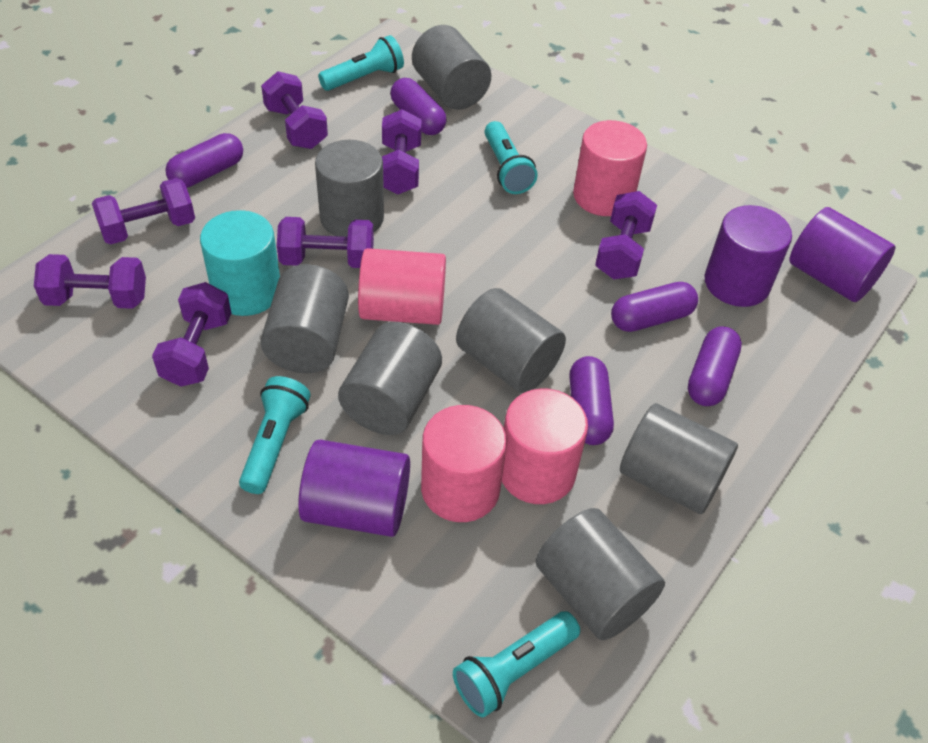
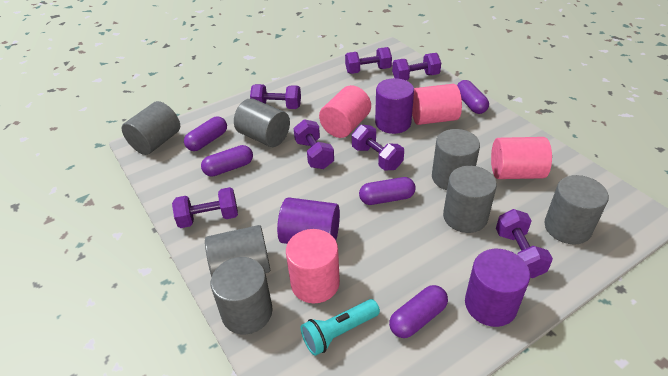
turquoise cylinder: [200,210,280,316] = 1 -> none = 0
turquoise flashlight: [239,376,311,494] [318,35,404,91] [453,611,580,717] [485,121,538,194] = 4 -> [301,299,380,356] = 1

